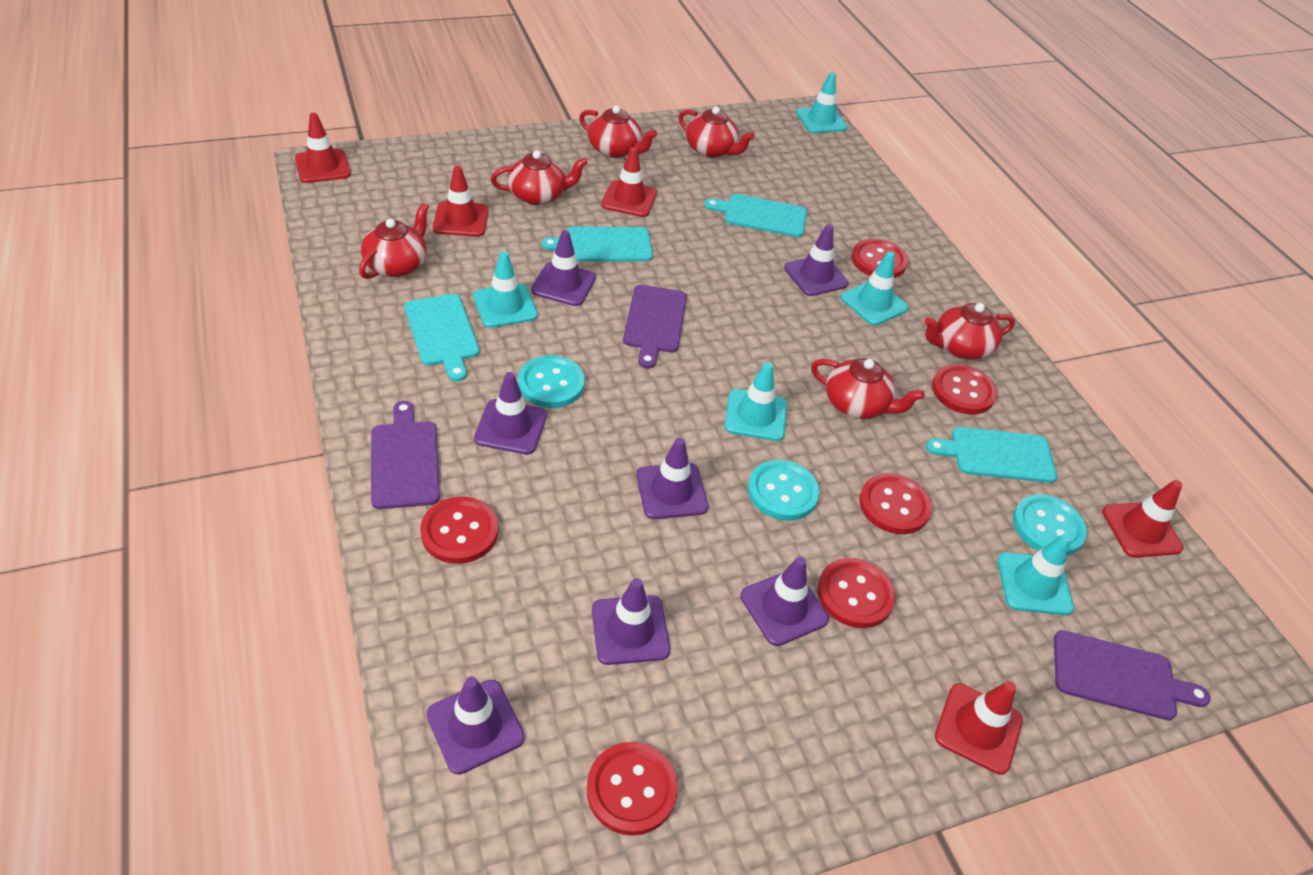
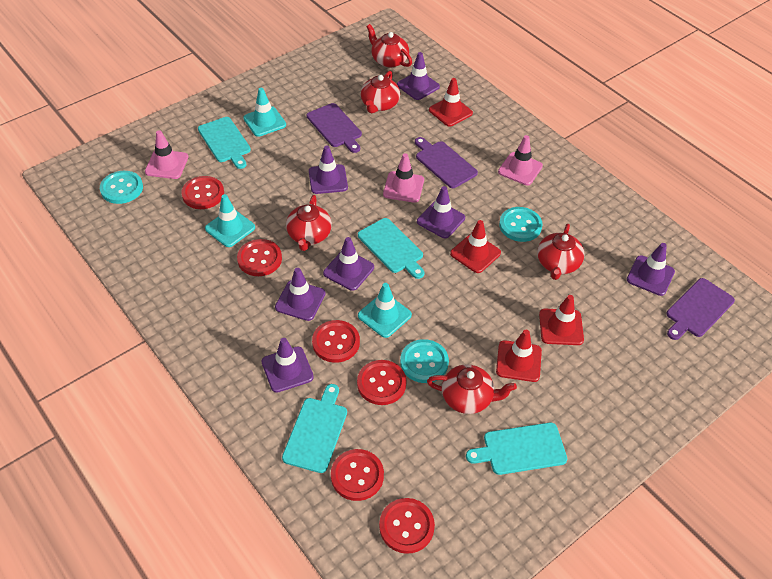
pink traffic cone: none = 0 -> [145,130,188,179] [383,153,424,203] [498,135,543,186] = 3
red teapot: [359,203,429,279] [491,150,588,205] [579,106,657,158] [679,106,755,158] [811,358,925,419] [924,303,1015,360] = 6 -> [286,195,332,251] [361,71,400,113] [366,24,412,68] [427,364,517,414] [537,224,585,280] = 5
red traffic cone: [295,113,351,183] [433,166,489,237] [601,147,657,217] [935,681,1023,775] [1102,480,1184,558] = 5 -> [429,78,473,127] [450,220,501,273] [496,330,542,382] [539,295,584,345] = 4
turquoise traffic cone: [473,251,538,328] [725,362,787,441] [796,72,848,133] [841,251,908,326] [997,534,1074,615] = 5 -> [205,194,255,247] [243,88,286,137] [358,283,412,338] = 3

